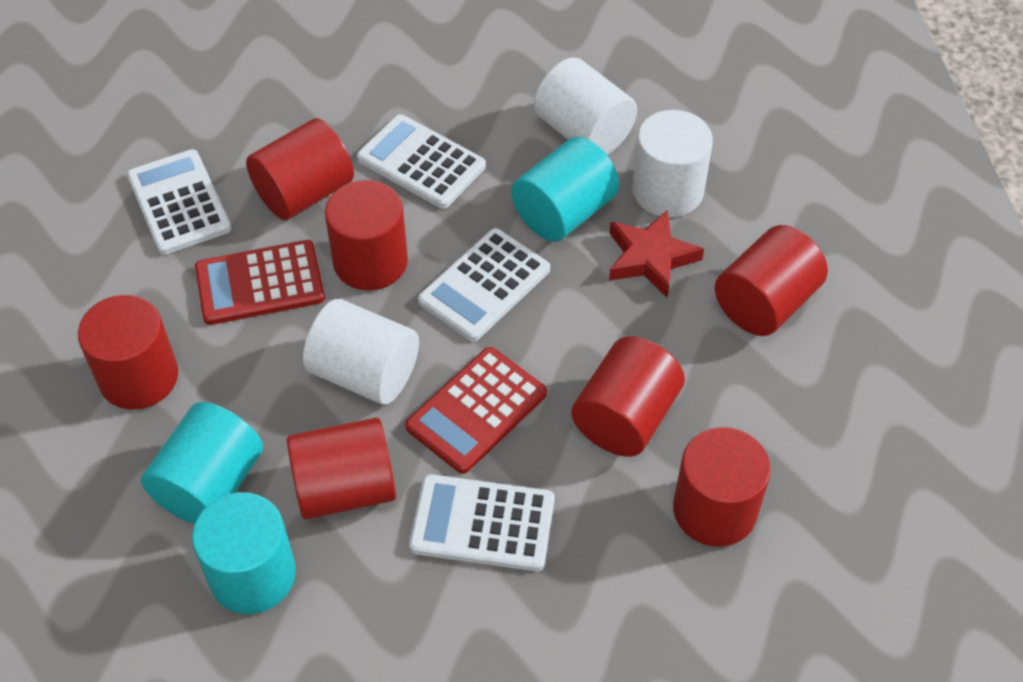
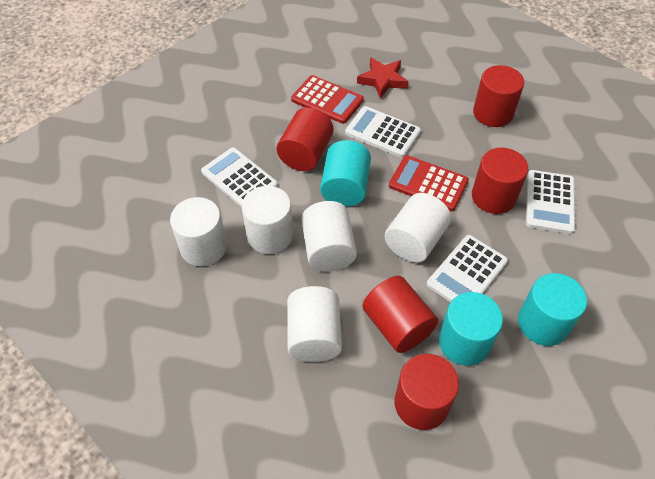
red cylinder: [78,295,178,410] [246,119,354,220] [287,418,396,519] [325,180,408,291] [571,336,685,457] [673,427,771,547] [715,225,828,336] = 7 -> [276,107,333,171] [363,276,438,353] [395,354,459,430] [472,148,528,214] [473,65,524,127] = 5
white cylinder: [303,299,419,405] [534,57,637,155] [632,110,713,217] = 3 -> [170,197,227,266] [242,186,293,254] [287,286,342,362] [301,201,357,271] [385,193,451,263] = 5

